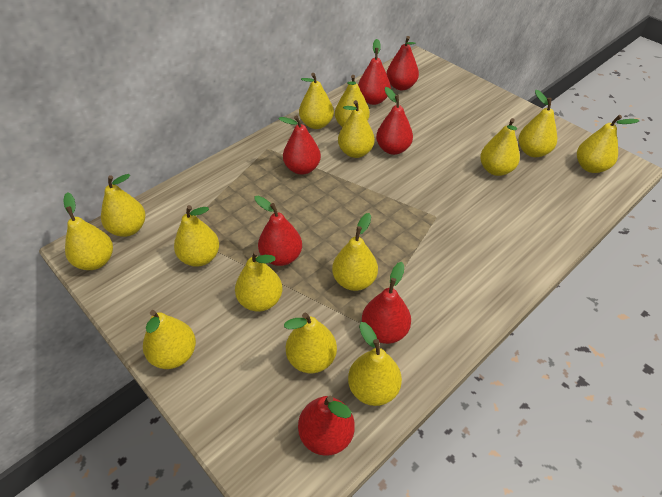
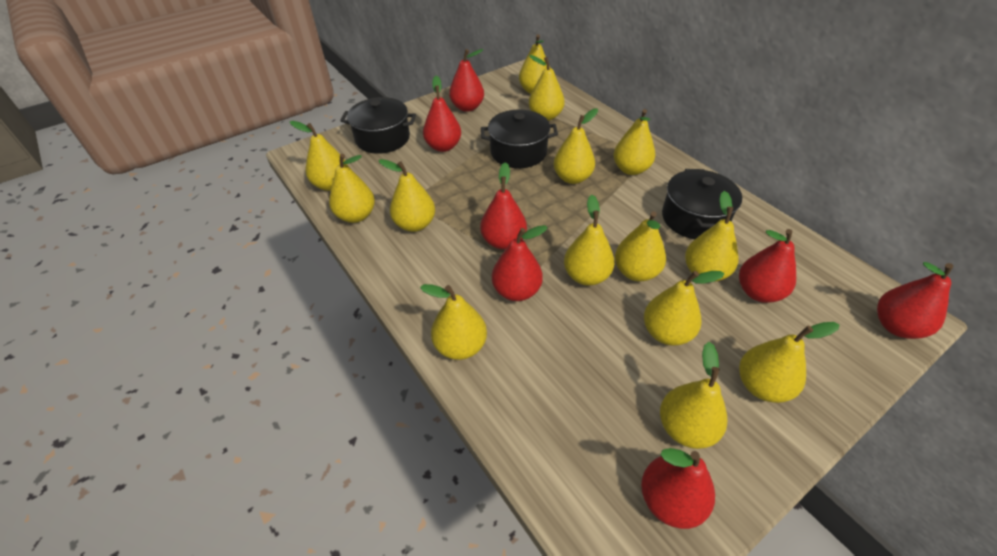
black pot: none = 0 -> [340,97,416,154] [481,110,558,168] [662,169,742,239] = 3

